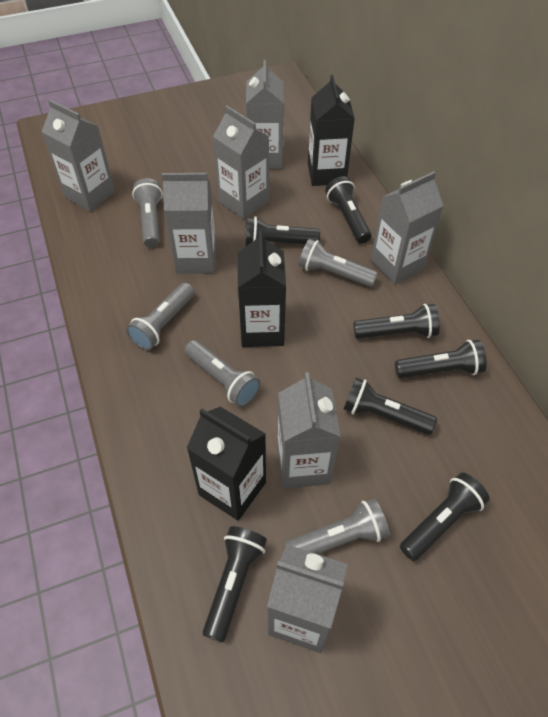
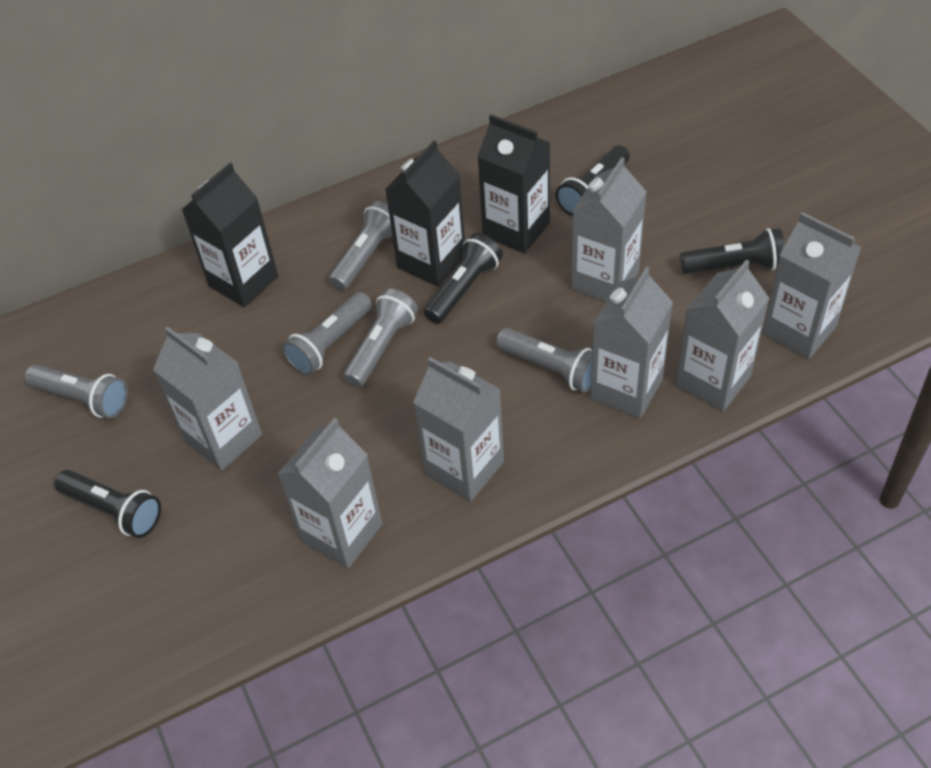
black flashlight: [203,526,267,643] [245,216,320,246] [325,176,372,244] [343,378,437,435] [353,304,440,339] [395,340,487,378] [400,473,490,561] = 7 -> [54,470,161,538] [424,233,503,324] [556,145,629,216] [680,228,785,274] = 4

